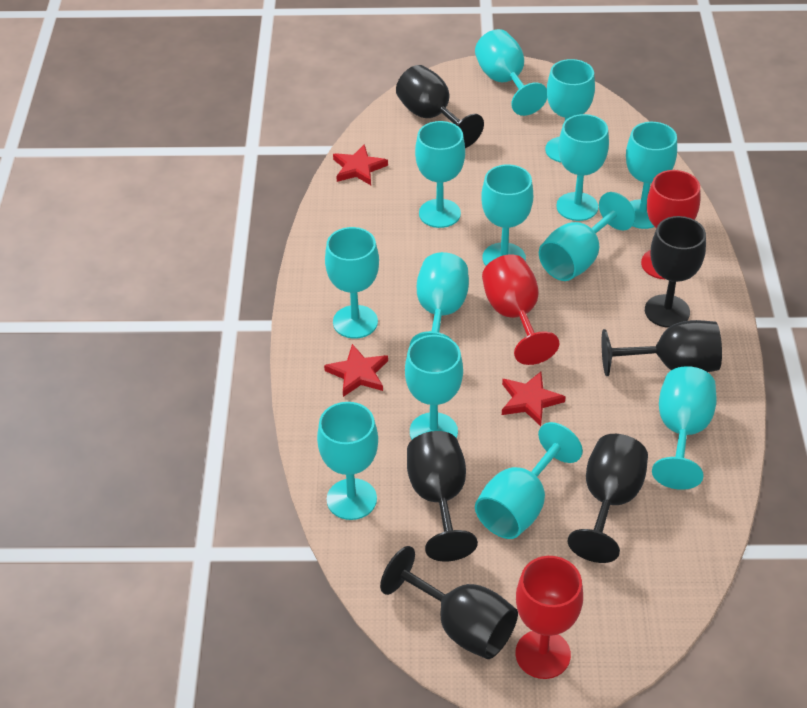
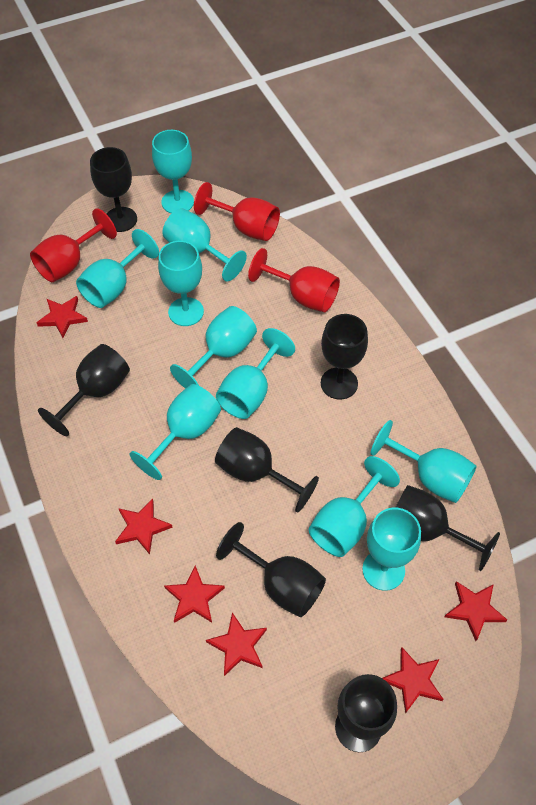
black goblet: [380,546,518,659] [396,65,484,148] [407,431,478,561] [567,434,648,563] [602,320,722,376] [645,216,706,328] = 6 -> [38,344,130,436] [90,147,137,232] [215,427,319,512] [216,522,326,617] [321,314,368,400] [335,674,397,752] [395,485,500,571] = 7
red star: [324,344,388,397] [333,144,388,185] [502,372,566,426] = 3 -> [37,296,88,338] [115,498,173,554] [164,565,225,623] [206,612,267,676] [382,647,444,714] [445,581,507,641] = 6
turquoise goblet: [317,402,378,520] [325,227,379,339] [405,335,463,440] [410,252,469,345] [415,121,465,228] [475,29,547,116] [475,422,583,539] [481,164,533,266] [539,192,636,281] [545,59,595,163] [556,114,609,221] [626,122,677,229] [652,366,717,490] = 13 -> [76,229,159,308] [130,384,221,480] [152,130,194,214] [158,241,204,326] [162,208,247,282] [170,306,257,389] [216,328,295,419] [309,456,400,557] [362,507,421,591] [371,420,477,503] = 10

